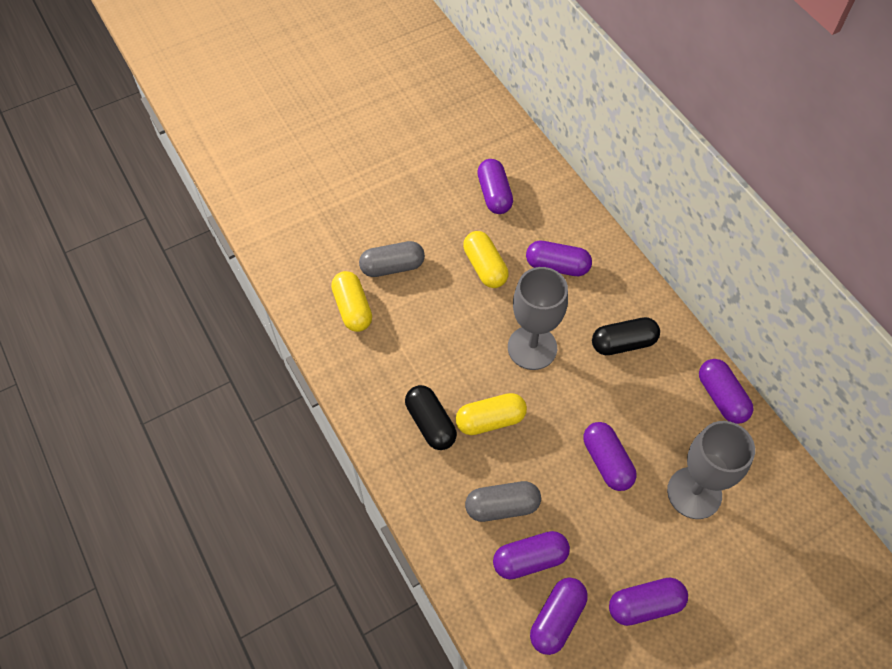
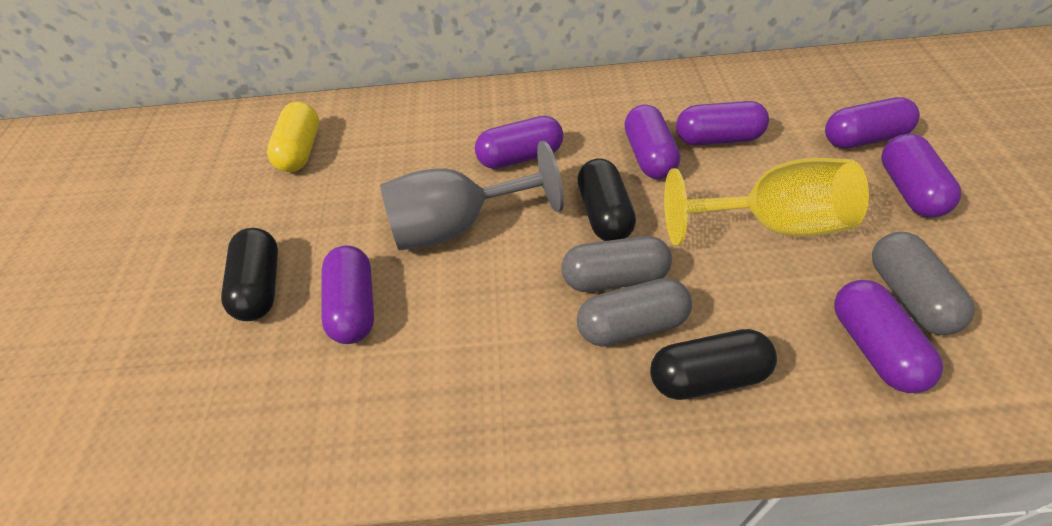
black capsule: [405,385,457,450] [592,317,660,355] = 2 -> [221,228,278,321] [577,158,636,241] [650,329,777,400] = 3
grey capsule: [359,241,425,277] [465,481,541,522] = 2 -> [561,236,672,292] [577,278,692,347] [872,232,975,335] = 3
grey goblet: [508,267,568,370] [667,421,755,519] = 2 -> [380,141,564,251] = 1
yellow capsule: [331,271,372,332] [456,393,527,435] [463,231,508,288] = 3 -> [267,101,319,172] = 1
yellow goblet: none = 0 -> [664,158,869,246] = 1

